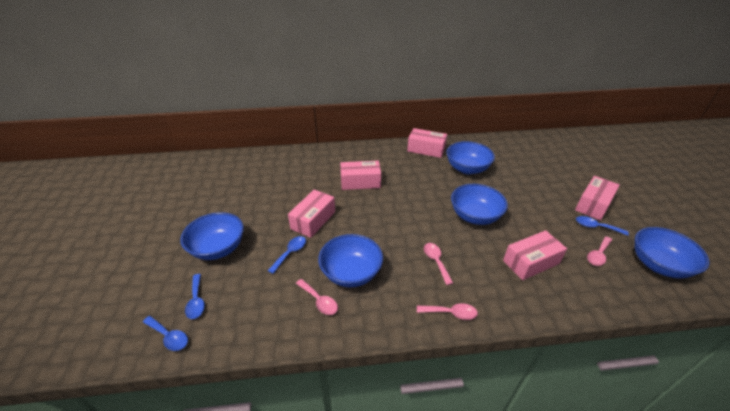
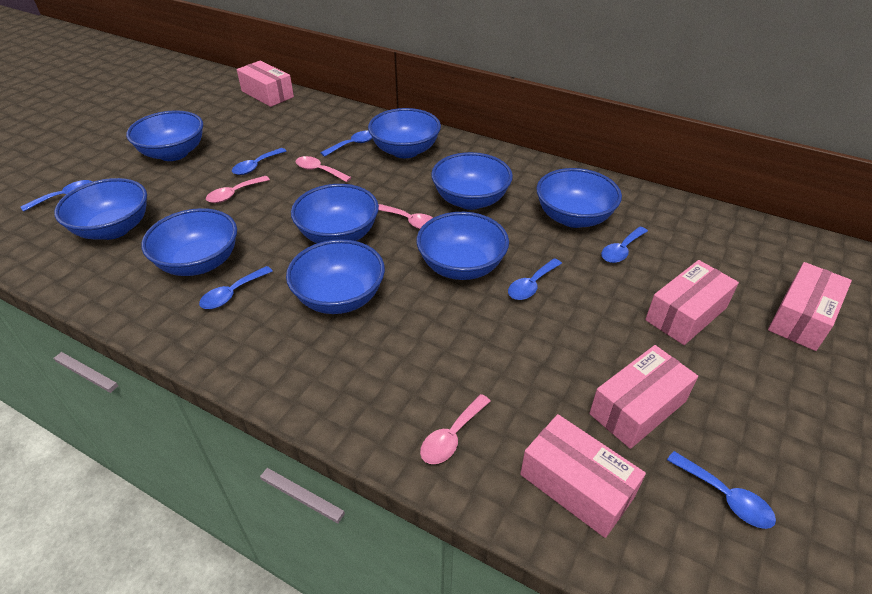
blue bowl: [180,212,244,260] [318,234,383,287] [447,141,495,174] [451,184,508,225] [635,227,710,279] = 5 -> [54,178,147,240] [126,110,203,161] [141,208,237,276] [286,239,385,314] [291,184,379,243] [368,108,441,158] [416,212,509,280] [431,152,513,210] [536,168,622,228] = 9
blue spoon: [143,316,188,351] [185,274,205,319] [268,236,306,274] [576,216,629,236] = 4 -> [21,180,92,212] [199,266,273,309] [232,148,286,175] [321,131,373,157] [508,258,562,300] [601,227,648,263] [667,451,776,529] = 7

